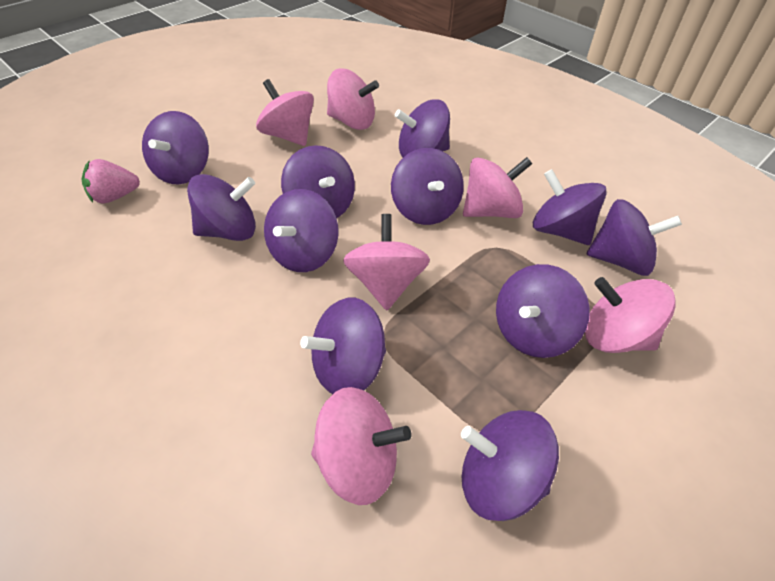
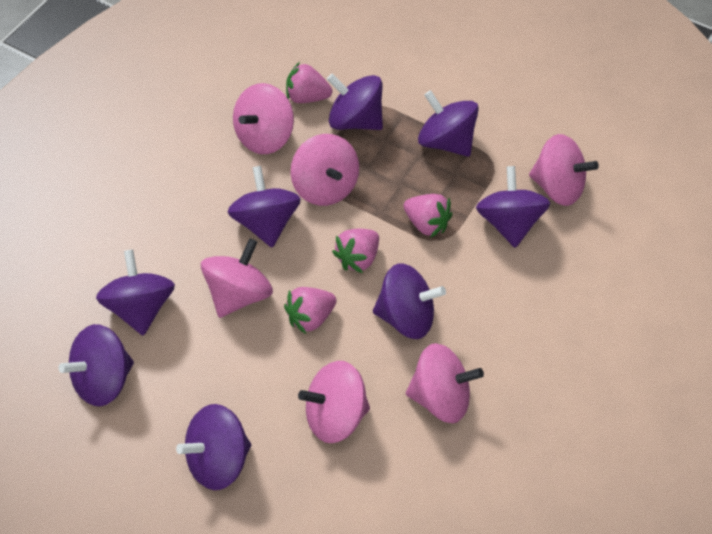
pink strawberry: [82,159,140,203] = 1 -> [284,287,336,334] [286,62,332,103] [332,229,379,273] [404,194,453,238] = 4
purple spinning top: [142,111,209,184] [187,174,256,241] [264,189,339,272] [281,145,355,218] [300,298,386,394] [391,148,464,225] [395,99,450,157] [461,410,559,521] [496,264,590,358] [533,169,607,245] [587,199,682,276] = 11 -> [58,324,134,406] [96,249,175,336] [176,404,251,490] [228,166,301,247] [327,74,383,130] [373,263,446,339] [418,90,479,157] [476,166,550,248] = 8

